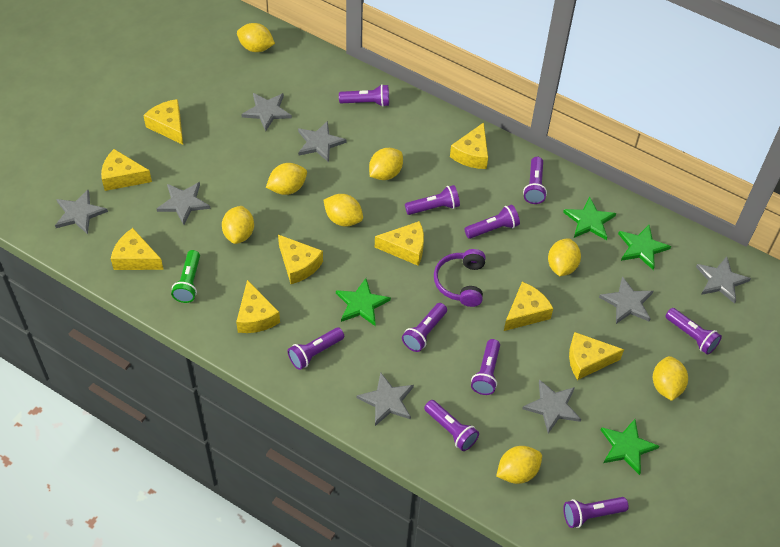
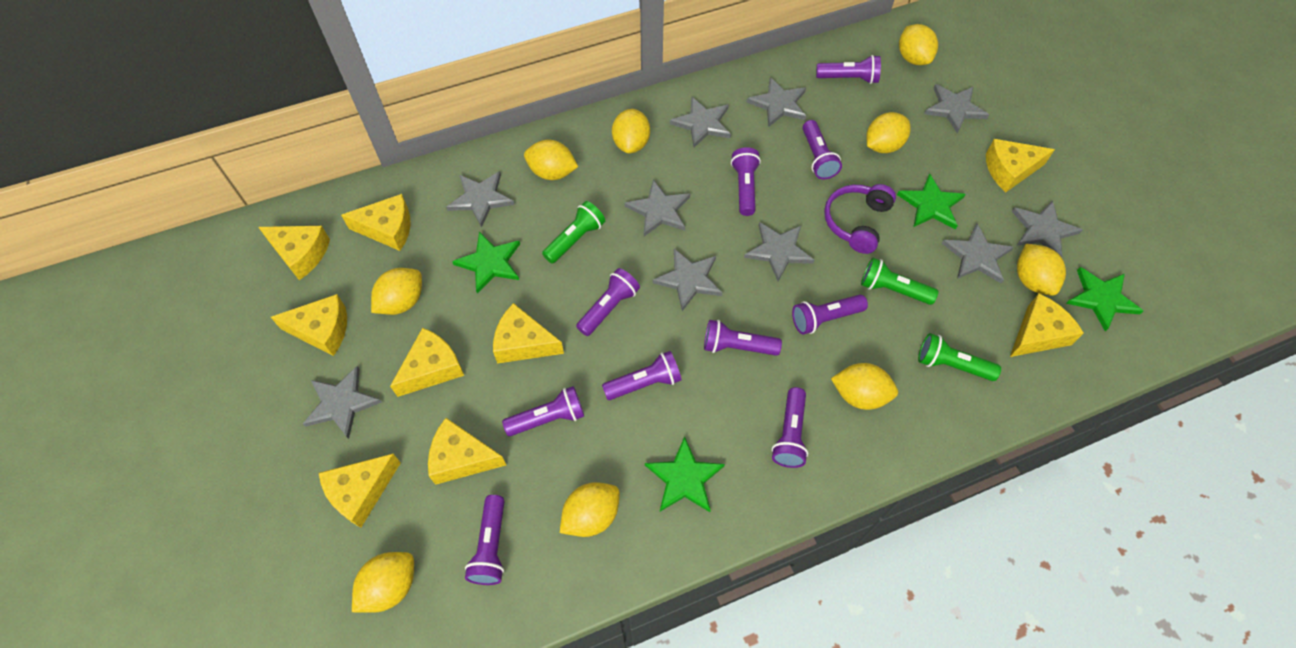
green flashlight: [171,250,200,303] = 1 -> [542,201,605,264] [861,258,938,305] [918,333,1001,381] = 3
grey star: [55,189,108,234] [157,182,210,225] [241,93,292,131] [298,121,347,162] [357,372,414,426] [522,379,581,433] [599,276,653,324] [696,256,751,304] = 8 -> [303,366,382,439] [446,171,515,228] [624,180,690,236] [652,249,722,311] [670,97,731,148] [744,222,814,281] [747,77,807,127] [924,84,989,134] [941,224,1014,283] [1012,201,1082,257] = 10
yellow lemon: [222,206,254,244] [237,23,275,52] [266,163,307,195] [323,194,363,227] [369,148,403,180] [496,446,542,484] [548,238,581,276] [653,356,688,401] = 8 -> [352,552,414,613] [371,268,422,315] [524,140,578,180] [560,482,620,537] [612,109,650,153] [831,363,898,410] [866,112,911,153] [899,24,938,65] [1017,244,1066,296] = 9

